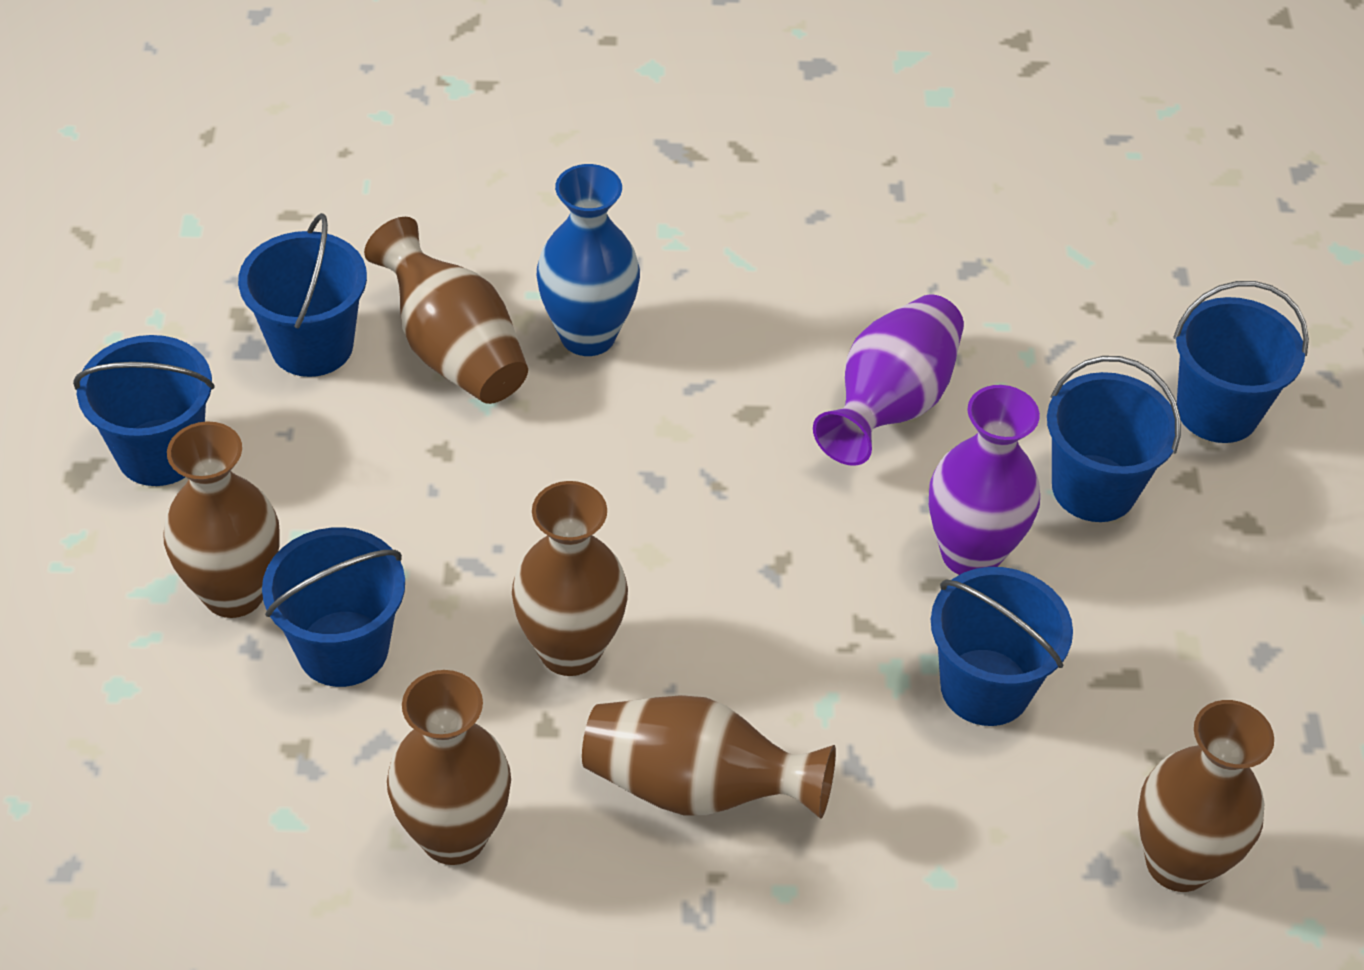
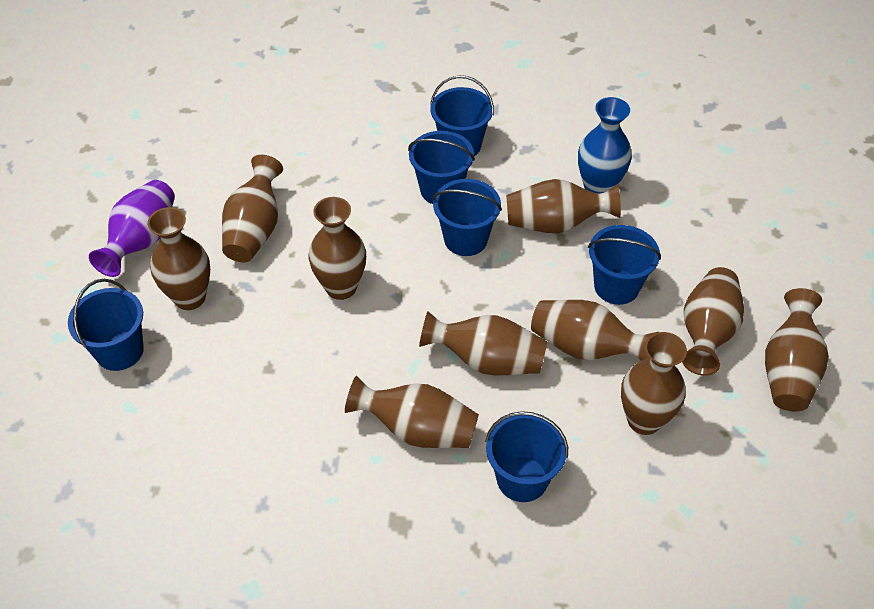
brown vase: [163,421,280,618] [364,217,528,404] [387,670,511,865] [512,481,628,676] [582,695,836,819] [1138,700,1274,892] = 6 -> [147,207,210,310] [222,155,283,262] [309,197,366,300] [345,376,479,448] [419,311,547,376] [506,179,621,233] [531,300,658,361] [621,332,687,435] [682,267,744,376] [765,288,829,411] = 10
purple vase: [813,294,964,466] [929,385,1040,575] = 2 -> [89,180,175,277] = 1

